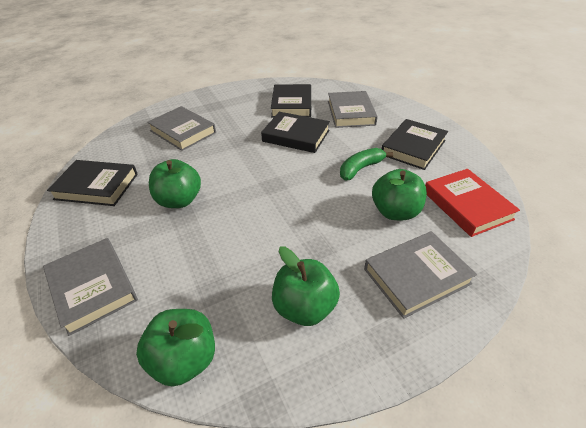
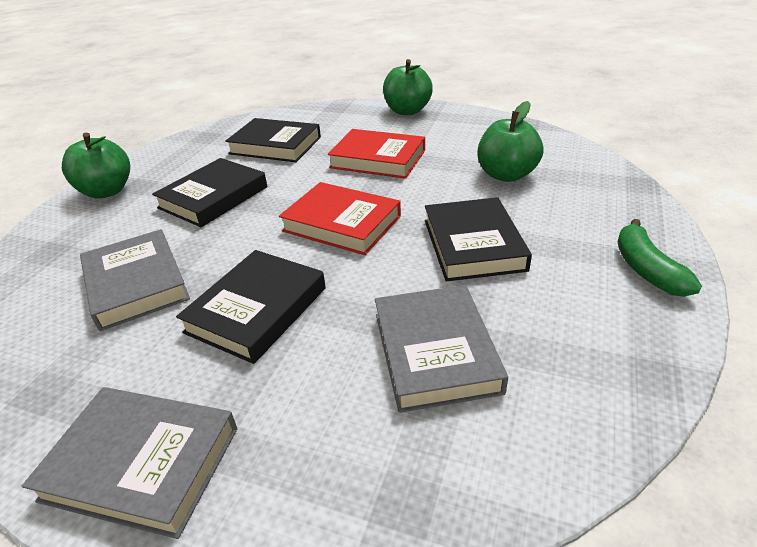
green apple: [136,309,215,387] [149,159,201,208] [272,247,340,326] [372,169,427,220] = 4 -> [62,133,130,198] [383,59,433,115] [477,101,544,182] = 3
grey book: [43,238,138,336] [147,106,216,151] [328,91,378,128] [364,231,477,319] = 4 -> [22,387,237,539] [80,229,190,331] [375,285,508,413] = 3
red book: [425,169,520,237] = 1 -> [279,182,401,255] [328,129,425,179] = 2

